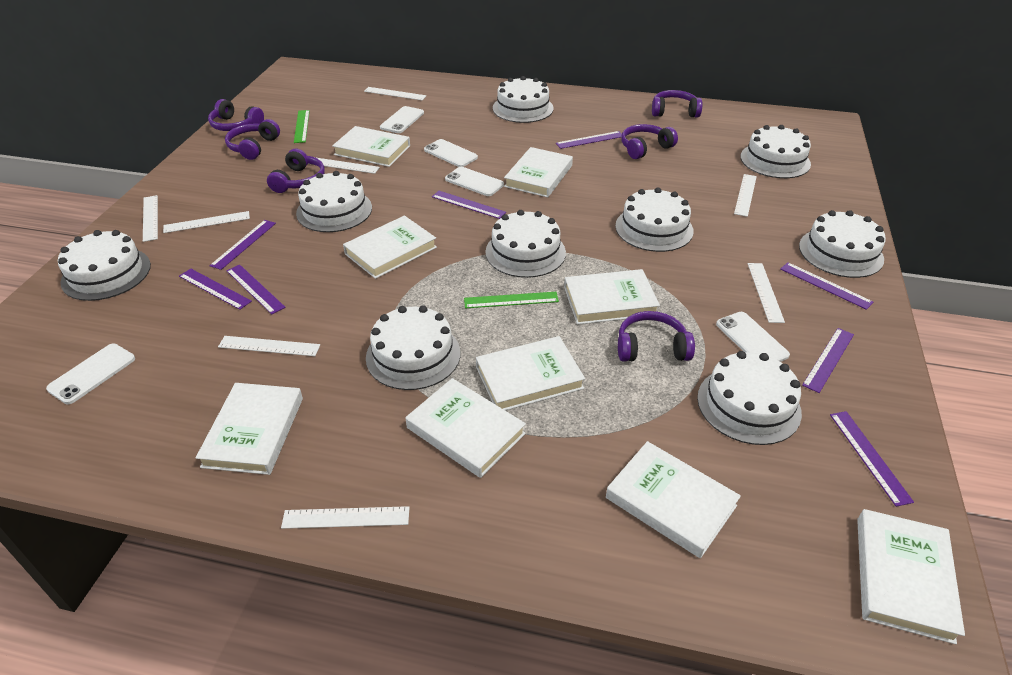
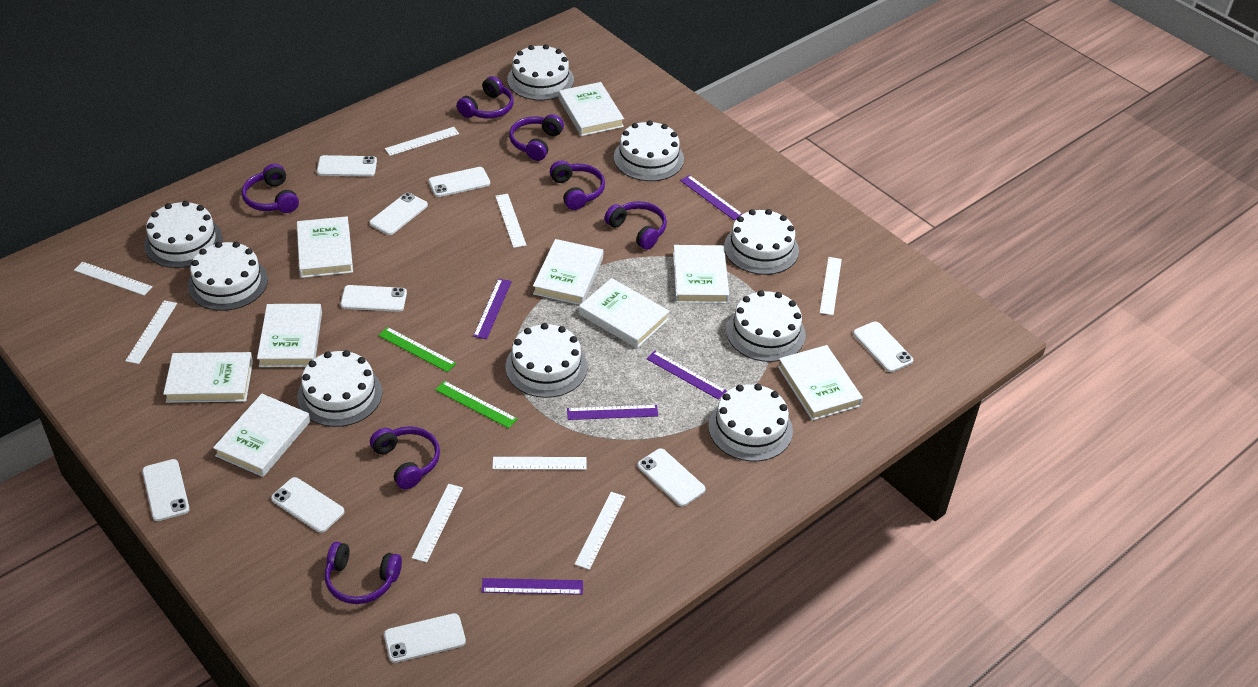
purple headphones: [208,99,264,131] [225,119,280,160] [267,149,325,193] [618,311,695,362] [621,124,678,159] [652,90,702,118] = 6 -> [242,164,299,213] [325,542,402,604] [370,426,440,489] [457,76,514,118] [509,114,564,161] [550,160,605,210] [604,201,667,250] = 7
purple ruler: [179,269,252,310] [209,220,276,270] [226,265,286,314] [432,191,506,219] [556,131,622,149] [781,262,873,310] [802,328,854,393] [830,411,914,507] = 8 -> [473,278,512,339] [482,578,583,595] [567,405,658,420] [646,351,727,400] [680,175,742,220] = 5
white phone: [46,344,135,404] [380,106,424,133] [424,139,478,167] [445,167,504,196] [716,312,790,362] = 5 -> [142,459,190,521] [271,477,345,533] [317,155,377,177] [340,285,407,312] [369,193,428,235] [384,613,466,663] [428,167,490,197] [637,448,706,507] [853,321,913,372] = 9

